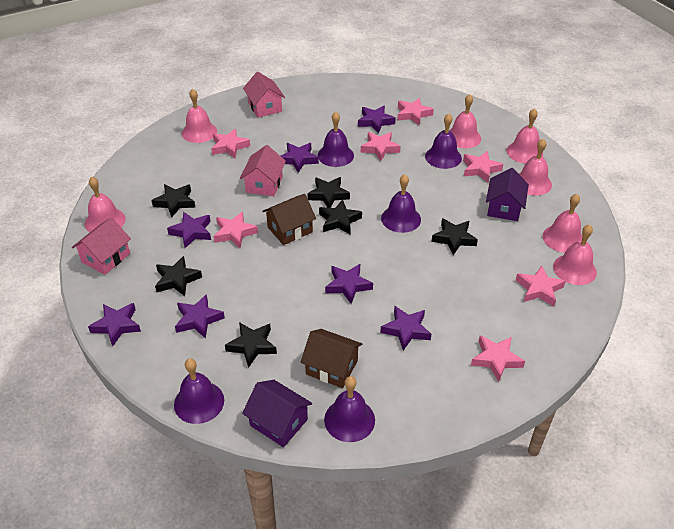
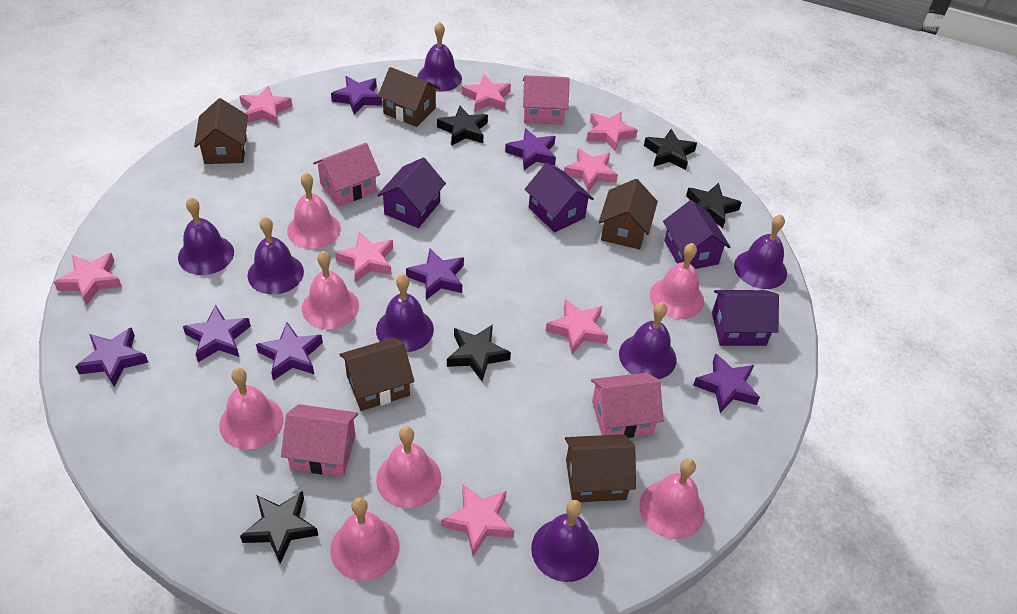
black star: [151,184,196,217] [155,256,202,296] [225,322,277,368] [307,177,350,208] [319,200,362,234] [431,218,478,255] = 6 -> [240,491,319,564] [437,106,488,146] [447,324,511,381] [644,129,697,170] [686,183,742,228] = 5
brown house: [262,194,316,245] [300,329,362,388] = 2 -> [194,98,248,164] [340,338,414,411] [378,67,440,127] [565,434,636,502] [599,179,658,250] = 5
pink house: [72,217,131,275] [240,145,286,196] [243,72,285,118] = 3 -> [281,404,358,476] [313,143,380,207] [523,75,570,125] [591,373,664,438] = 4
pink star: [211,129,250,158] [213,212,258,248] [361,132,401,161] [397,98,434,125] [463,151,503,182] [471,335,525,382] [516,265,566,306] = 7 -> [54,253,122,306] [240,86,292,125] [335,232,393,283] [441,485,514,556] [462,75,511,112] [546,299,608,354] [564,148,618,192] [586,112,638,152] = 8
purple bell: [174,358,224,424] [318,112,354,167] [324,376,375,442] [381,174,421,233] [425,113,462,169] = 5 -> [178,197,234,275] [247,217,304,294] [376,274,434,352] [417,22,462,92] [531,500,599,582] [619,303,677,379] [734,214,787,289] = 7
purple house: [242,380,312,447] [486,168,529,221] = 2 -> [377,158,446,228] [525,163,594,233] [663,200,730,269] [712,290,779,346] = 4

